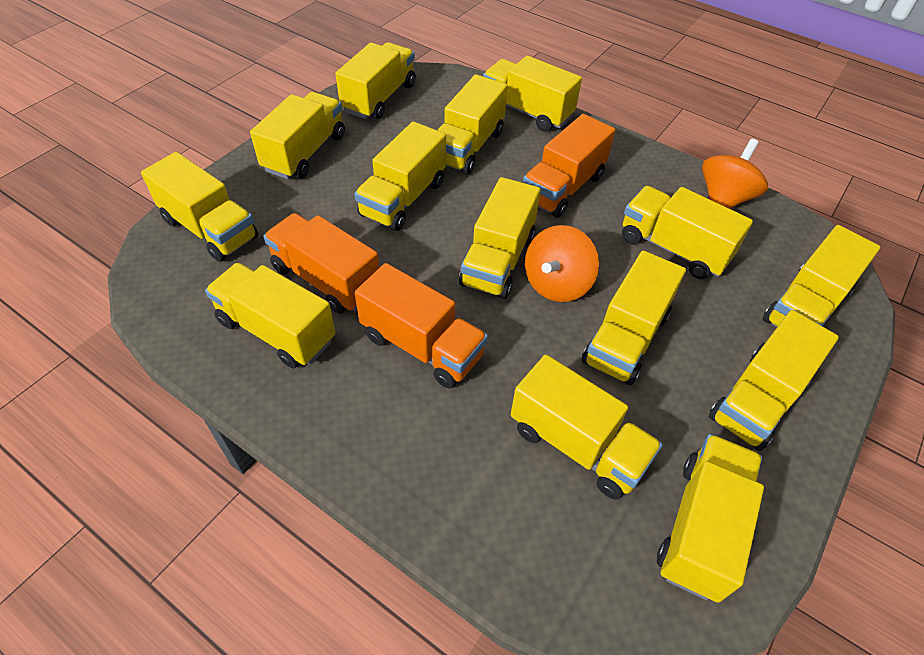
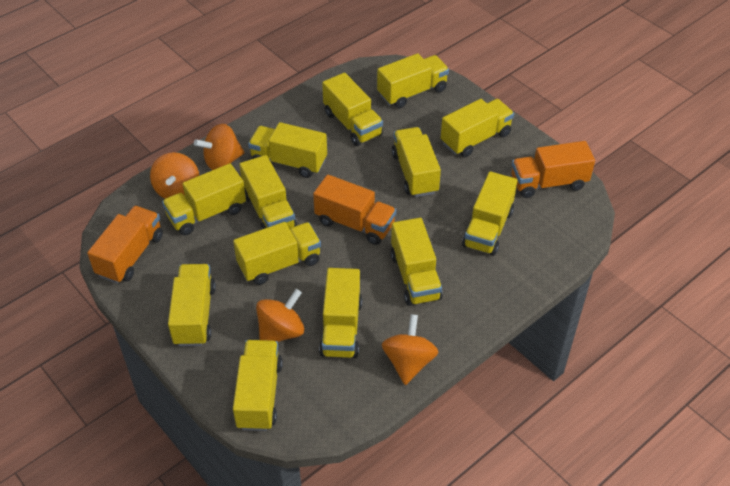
orange spinning top: [525,225,599,302] [702,139,768,209] = 2 -> [150,152,199,199] [194,124,245,170] [256,289,304,342] [382,314,438,385] = 4
yellow truck: [141,152,258,262] [205,263,336,368] [250,92,345,179] [335,42,416,120] [355,122,446,231] [437,74,508,174] [459,177,541,299] [483,56,582,132] [511,355,662,500] [582,250,686,385] [622,186,753,279] [657,434,764,603] [709,310,839,451] [763,225,880,327] = 14 -> [162,163,246,236] [168,264,216,346] [233,222,321,285] [233,340,283,431] [239,155,297,230] [248,122,327,178] [319,268,362,358] [322,73,383,146] [377,53,449,108] [390,218,443,306] [392,127,441,197] [441,99,514,157] [462,171,517,256] = 13

